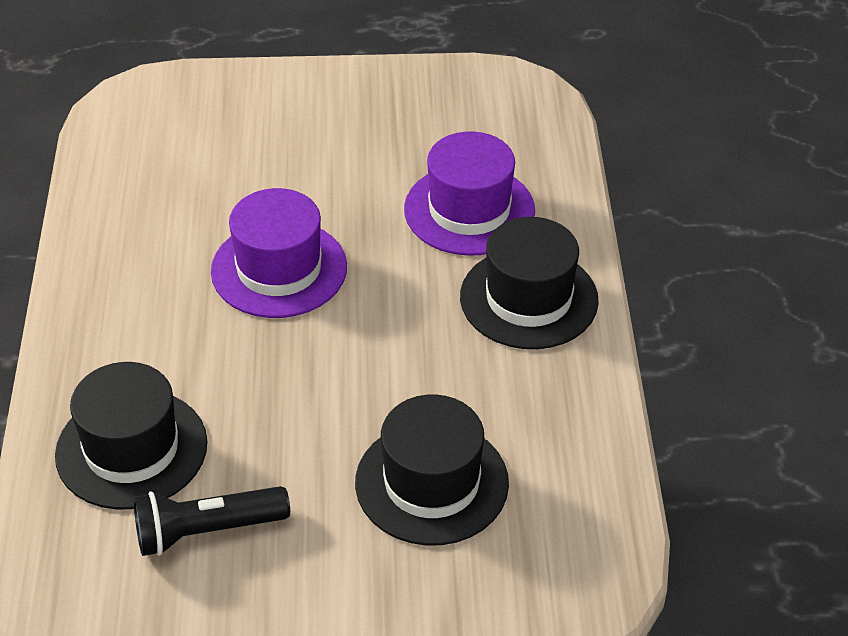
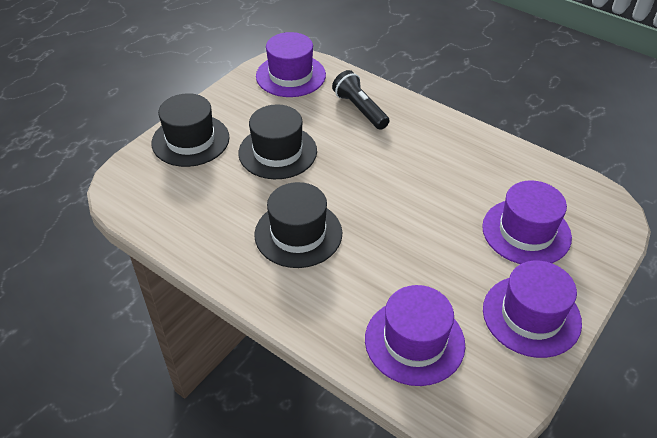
purple hat: [211,188,347,318] [404,131,535,256] = 2 -> [256,32,326,97] [365,285,465,386] [482,180,572,264] [483,261,582,358] = 4

